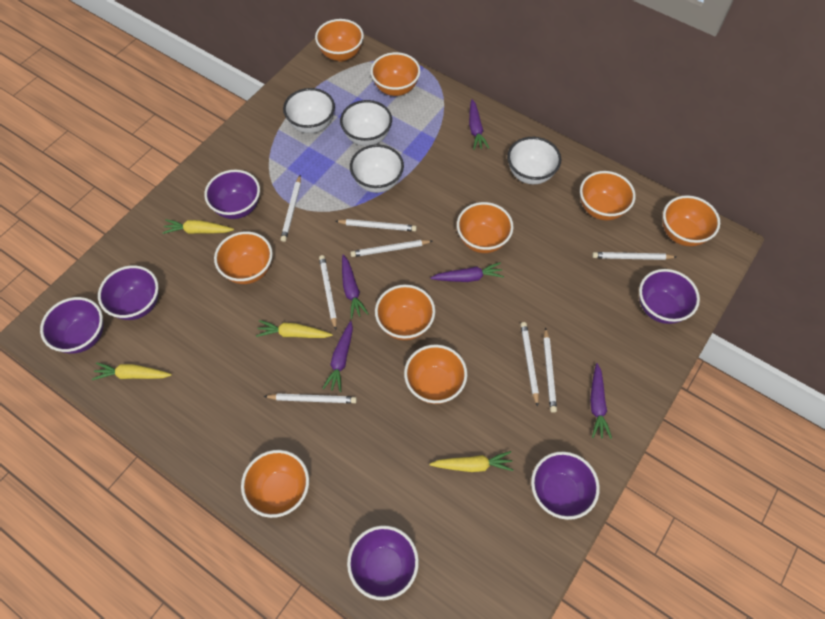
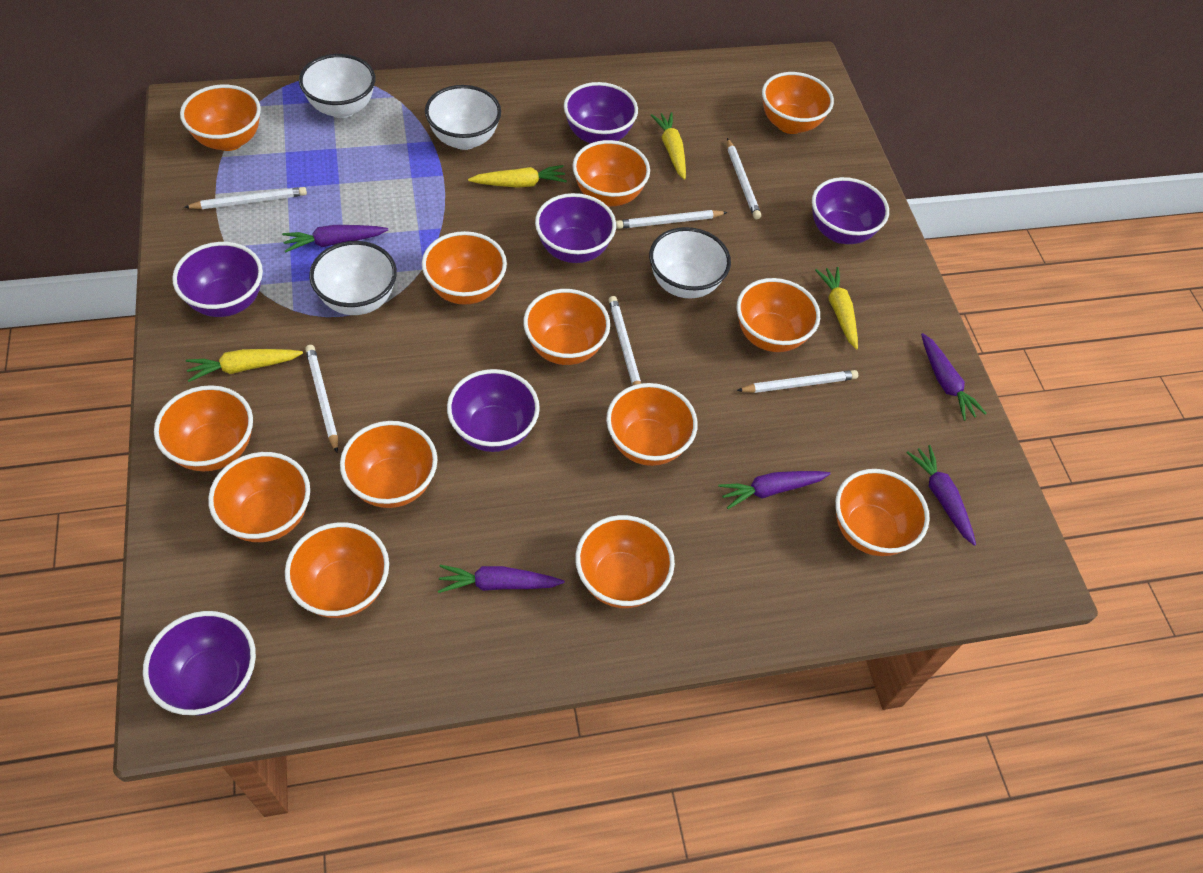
orange bowl: [214,231,273,284] [241,450,309,518] [315,19,364,61] [370,52,420,96] [375,284,435,340] [404,345,467,404] [457,202,513,253] [580,171,636,220] [663,195,720,246] = 9 -> [154,385,253,472] [180,84,261,151] [208,452,310,542] [285,522,389,618] [340,421,437,508] [422,231,507,305] [523,289,610,365] [572,140,650,207] [575,515,675,608] [606,383,698,466] [737,278,820,352] [762,72,834,134] [835,469,930,556] = 13
white pencil: [264,393,357,403] [280,175,301,242] [319,255,337,330] [336,219,417,231] [350,240,432,257] [520,322,539,407] [543,327,557,413] [592,252,676,260] = 8 -> [184,187,307,209] [305,345,338,453] [608,296,641,385] [616,210,728,229] [727,138,761,219] [737,370,858,393] = 6

